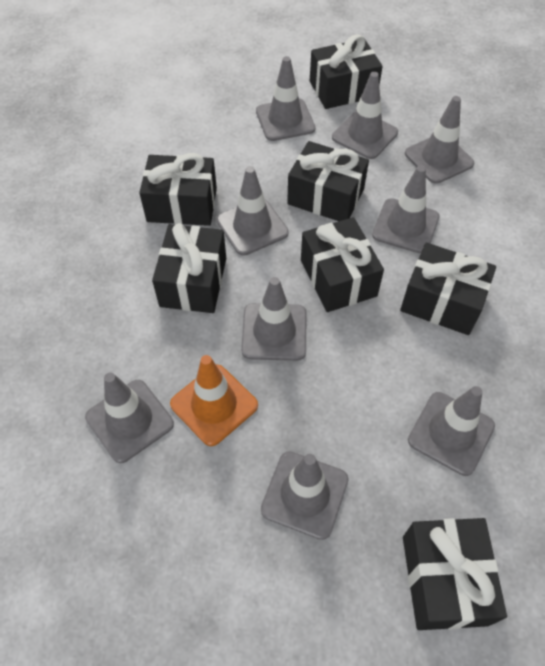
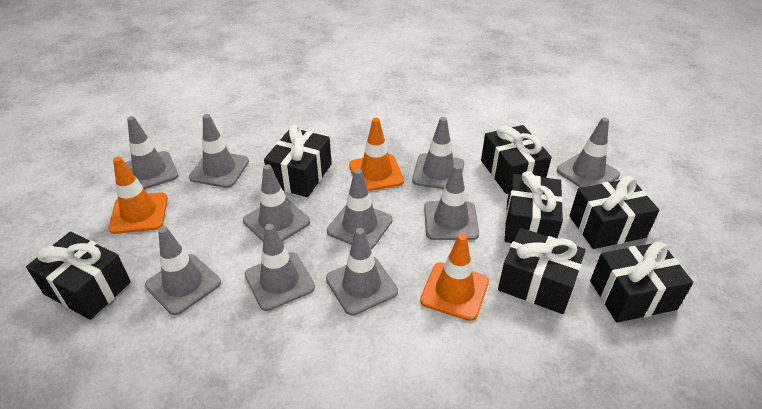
grey traffic cone: [85,372,174,463] [217,166,289,256] [241,277,307,361] [256,56,315,141] [261,451,349,540] [332,72,398,159] [372,165,440,254] [405,96,474,184] [408,386,495,476] = 9 -> [125,116,178,189] [145,227,221,315] [189,114,249,188] [243,164,310,242] [245,224,315,311] [326,228,398,316] [327,169,393,249] [412,117,464,189] [424,164,479,240] [557,117,620,188] = 10
orange traffic cone: [170,355,258,446] = 1 -> [108,157,168,234] [349,118,404,191] [420,234,489,321] = 3

